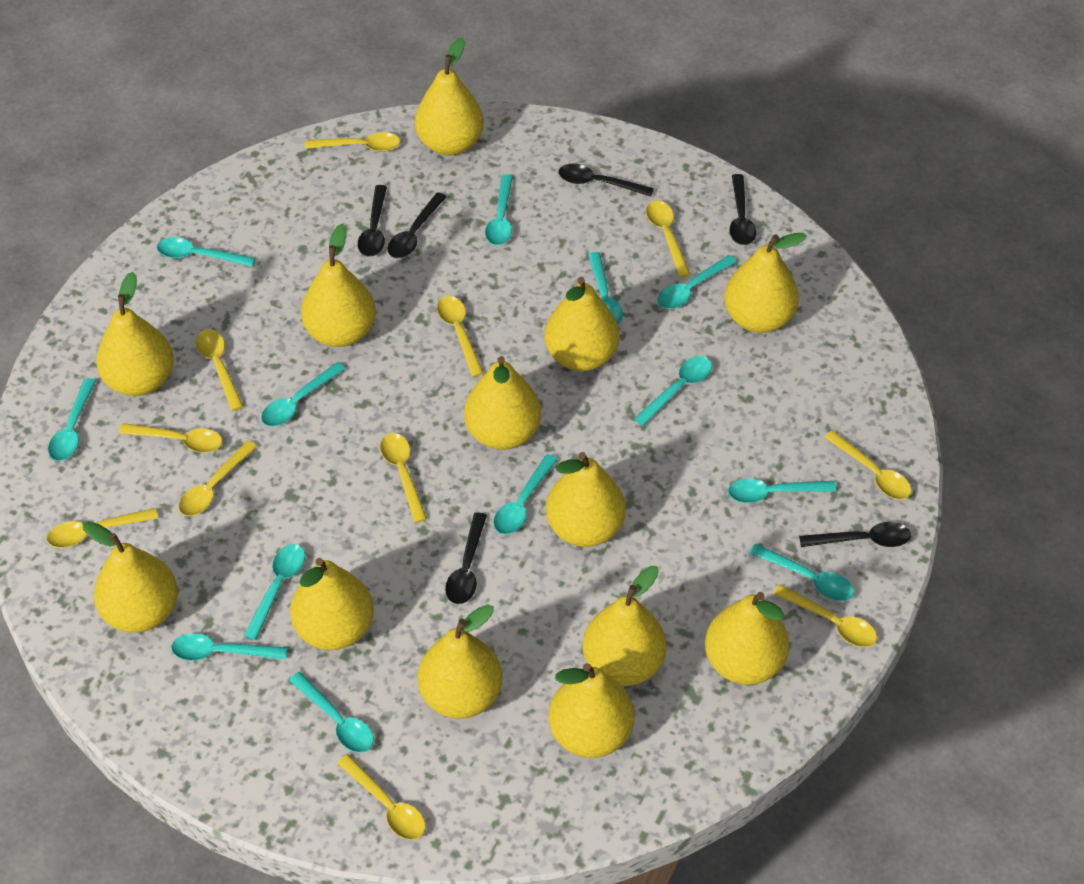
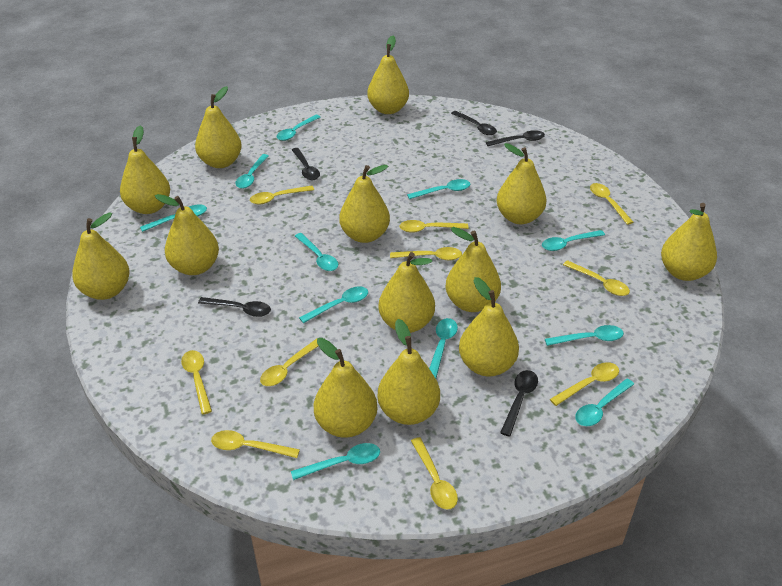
black spoon: [358,185,387,257] [387,192,446,258] [445,512,487,604] [559,164,654,197] [730,174,756,245] [799,522,911,547] = 6 -> [198,297,271,317] [292,148,320,180] [451,111,497,135] [486,130,545,146] [500,370,538,437] = 5
turquoise spoon: [48,378,96,461] [157,237,255,267] [171,633,287,661] [244,544,305,640] [261,362,346,427] [289,672,374,753] [485,174,513,245] [493,454,558,535] [588,252,623,324] [634,356,712,426] [657,255,737,309] [728,478,836,503] [750,544,854,601] = 13 -> [140,204,207,232] [235,154,269,189] [277,115,321,141] [291,443,380,480] [295,233,338,271] [299,286,368,323] [407,179,470,199] [429,318,458,379] [542,230,605,251] [545,325,624,346] [575,379,634,426] = 11
yellow spoon: [47,508,158,548] [119,423,222,453] [179,440,258,516] [196,329,244,411] [305,132,400,152] [337,754,426,840] [380,433,427,523] [437,296,484,377] [646,201,691,278] [773,584,877,647] [824,430,911,500] = 11 -> [181,350,212,414] [211,430,300,458] [250,186,314,204] [260,339,318,386] [390,247,462,261] [399,220,469,233] [411,437,458,510] [550,362,619,406] [563,260,630,296] [590,183,634,225] = 10

